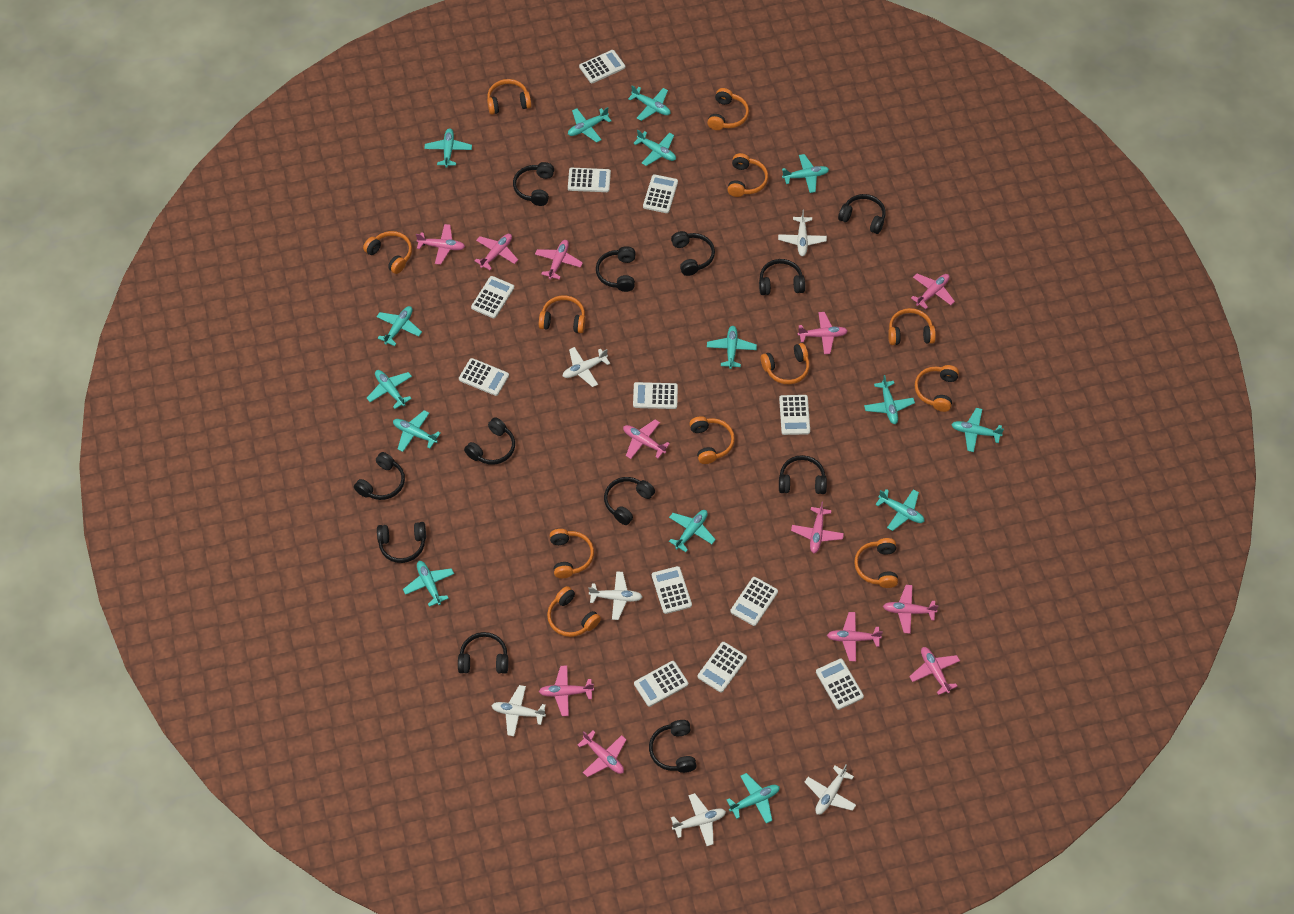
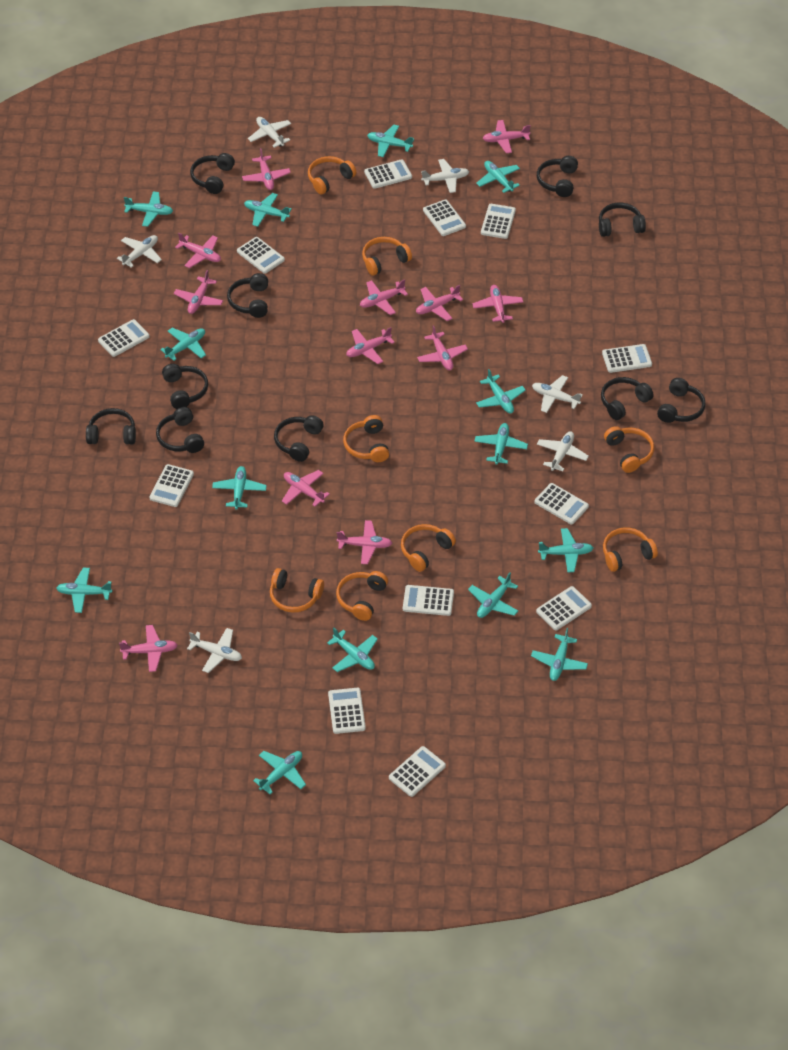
black headphones: [354,452,405,500] [377,522,426,563] [458,632,508,674] [464,417,515,465] [513,162,554,206] [596,246,636,292] [604,477,655,525] [649,720,696,773] [671,231,715,276] [759,259,805,295] [779,455,827,494] [838,194,886,234] = 12 -> [86,408,136,444] [156,407,204,453] [162,364,208,409] [190,153,235,194] [227,273,268,318] [274,415,324,462] [537,156,578,197] [599,203,646,237] [601,377,654,420] [657,378,706,423] = 10
orange headphones: [363,231,412,274] [487,79,531,115] [539,296,585,333] [547,586,601,637] [550,529,594,578] [689,416,735,464] [707,88,749,130] [727,153,768,197] [761,343,810,384] [854,538,898,588] [888,308,936,345] [915,365,959,412] = 12 -> [270,568,324,613] [308,156,356,194] [336,571,388,621] [343,415,389,462] [362,237,412,276] [401,524,456,572] [603,528,658,572] [604,426,654,473] = 8
turquoise plane: [367,370,412,409] [376,306,422,346] [393,410,440,452] [403,561,454,607] [424,128,472,168] [568,107,612,143] [628,86,671,121] [633,130,676,166] [669,510,716,552] [707,326,757,369] [727,773,780,824] [782,154,829,193] [864,375,915,424] [875,489,925,531] [951,408,1004,452] = 15 -> [56,567,112,613] [124,191,173,227] [160,328,206,361] [212,466,267,510] [244,193,291,227] [253,751,306,794] [327,628,378,672] [367,125,414,157] [468,572,518,618] [474,423,528,465] [476,161,520,193] [476,369,526,413] [531,628,588,681] [538,528,593,572] = 14

